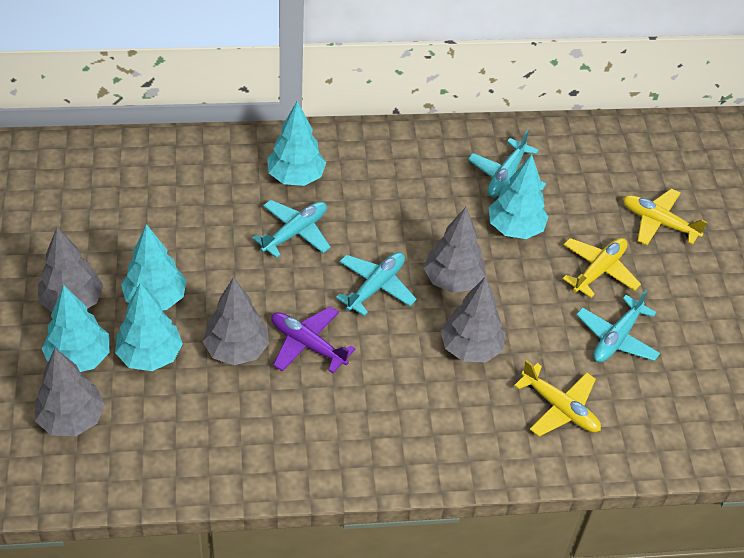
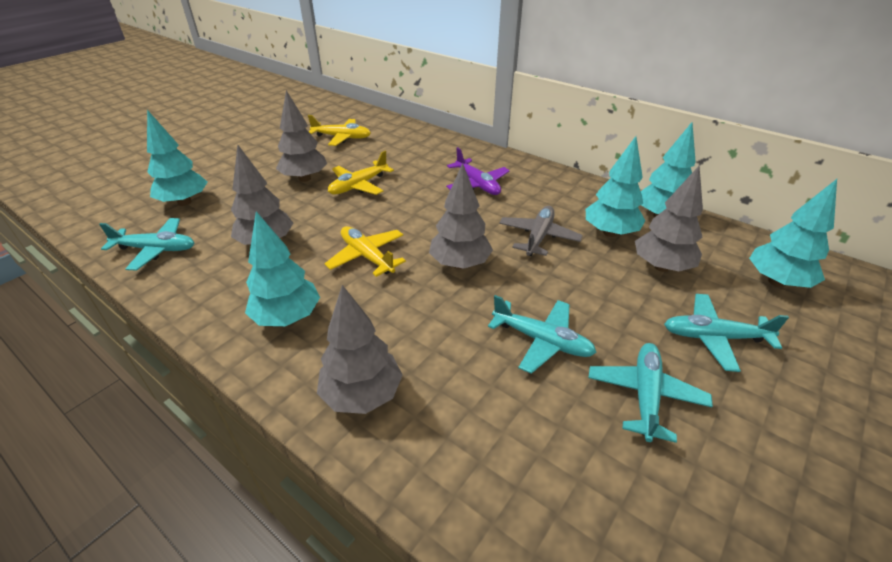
grey plane: none = 0 -> [499,206,583,256] = 1

